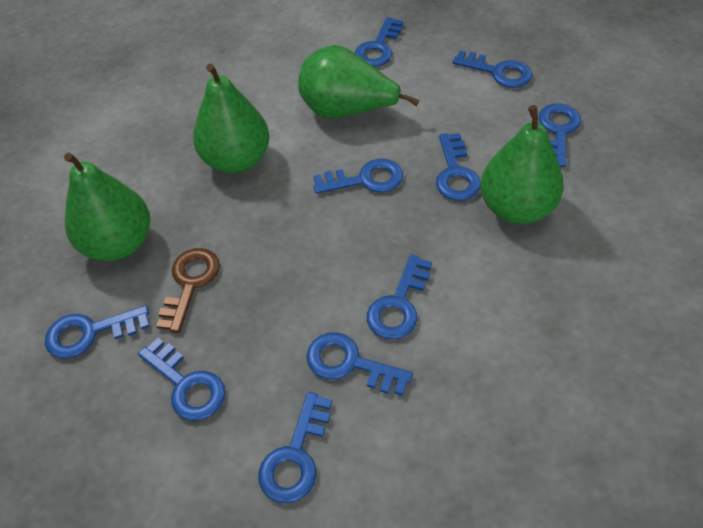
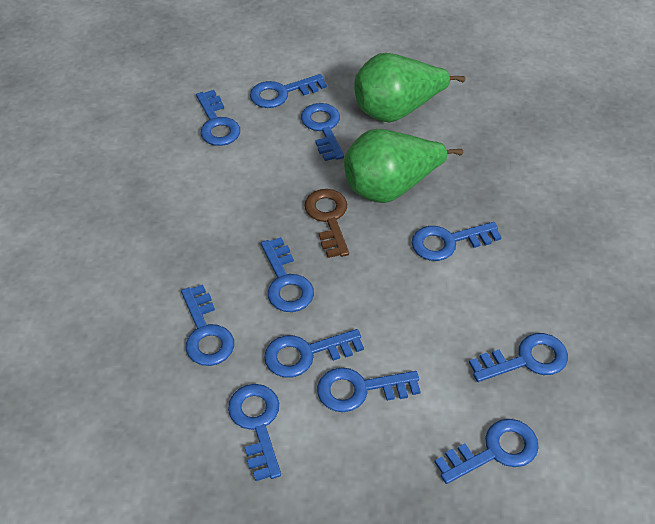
blue key: [45,305,150,359] [138,338,225,421] [258,392,332,503] [306,332,413,396] [313,159,403,194] [354,17,403,67] [367,255,432,340] [436,133,481,201] [452,50,532,88] [539,103,581,167] = 10 -> [181,284,234,366] [196,90,240,146] [228,384,281,481] [250,74,327,108] [261,237,314,312] [264,329,364,378] [301,103,344,161] [317,367,421,412] [412,222,502,261] [435,419,539,484] [469,333,568,382] = 11
green pear: [64,153,150,261] [193,64,270,174] [298,45,419,119] [480,105,564,224] = 4 -> [344,129,463,203] [354,53,466,122] = 2

